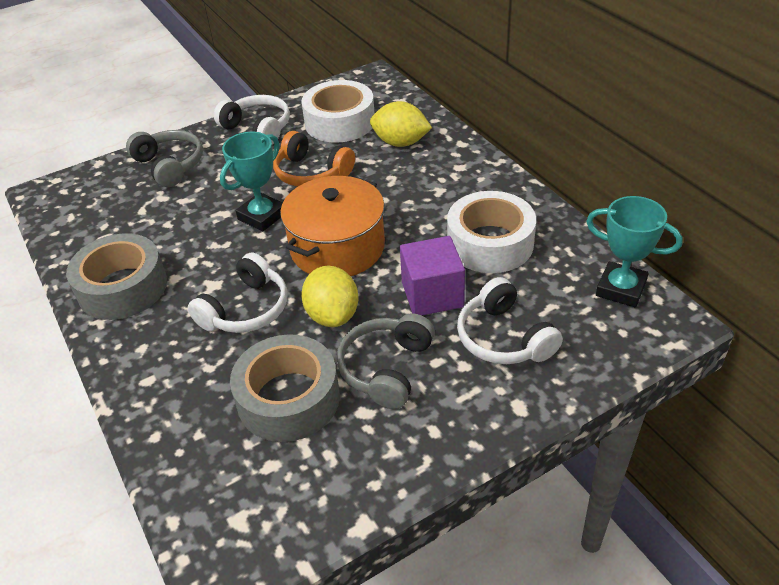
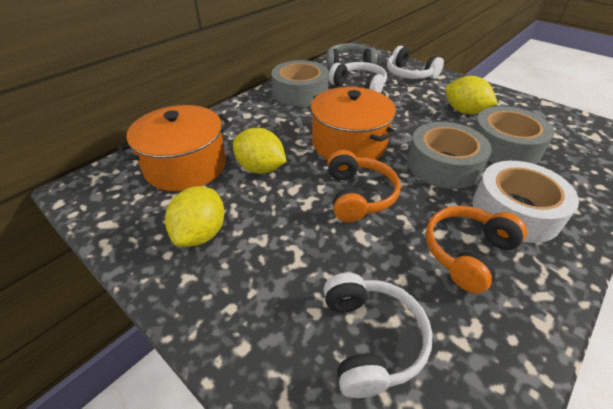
grey headphones: [126,130,203,187] [337,313,435,409] = 2 -> [326,43,377,70] = 1
grey tape: [66,233,167,320] [230,334,340,442] = 2 -> [271,60,329,107] [407,122,492,189] [473,106,554,164] = 3
orange headphones: [273,131,355,187] = 1 -> [327,150,401,222] [425,206,527,294] = 2
orange pot: [280,176,385,276] = 1 -> [118,105,232,191] [311,87,397,160] = 2
purple cube: [400,236,465,315] = 1 -> none = 0
turquoise trophy: [220,132,283,232] [586,196,683,307] = 2 -> none = 0
white tape: [301,80,375,143] [447,191,536,273] = 2 -> [472,161,579,243] = 1
yellow lemon: [301,266,358,327] [370,101,432,147] = 2 -> [165,186,225,247] [233,128,287,174] [445,76,498,114] = 3

